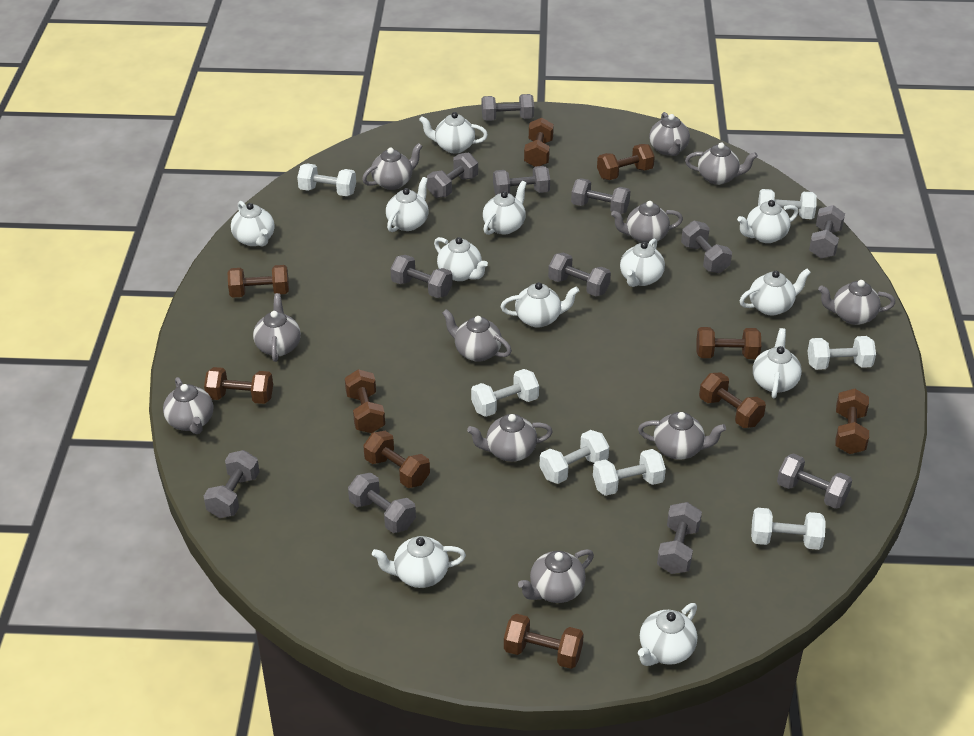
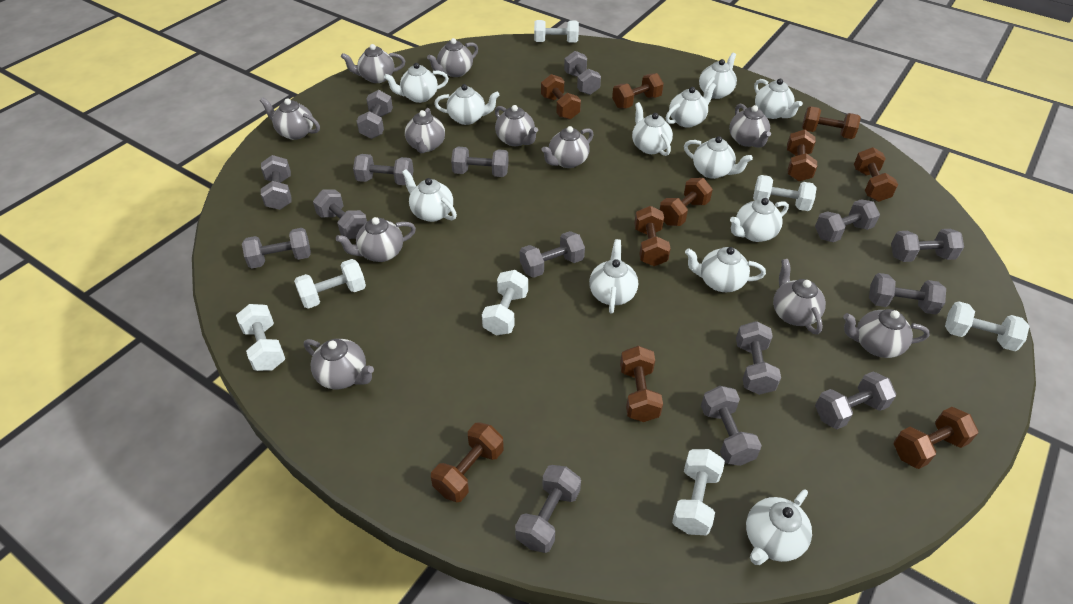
grey dumbbell: [204,450,259,518] [348,473,416,533] [390,255,453,298] [427,153,478,198] [482,94,534,121] [493,166,550,195] [548,253,611,296] [571,178,630,214] [657,502,702,574] [681,220,732,273] [777,453,852,509] [809,205,845,259] = 12 -> [242,228,311,269] [261,155,292,210] [313,190,367,239] [353,154,414,185] [357,90,393,139] [451,147,509,177] [515,465,581,553] [520,231,585,278] [564,51,601,95] [701,386,762,466] [736,321,781,395] [815,199,880,242] [815,372,896,429] [869,273,946,315] [891,229,964,262] = 15

